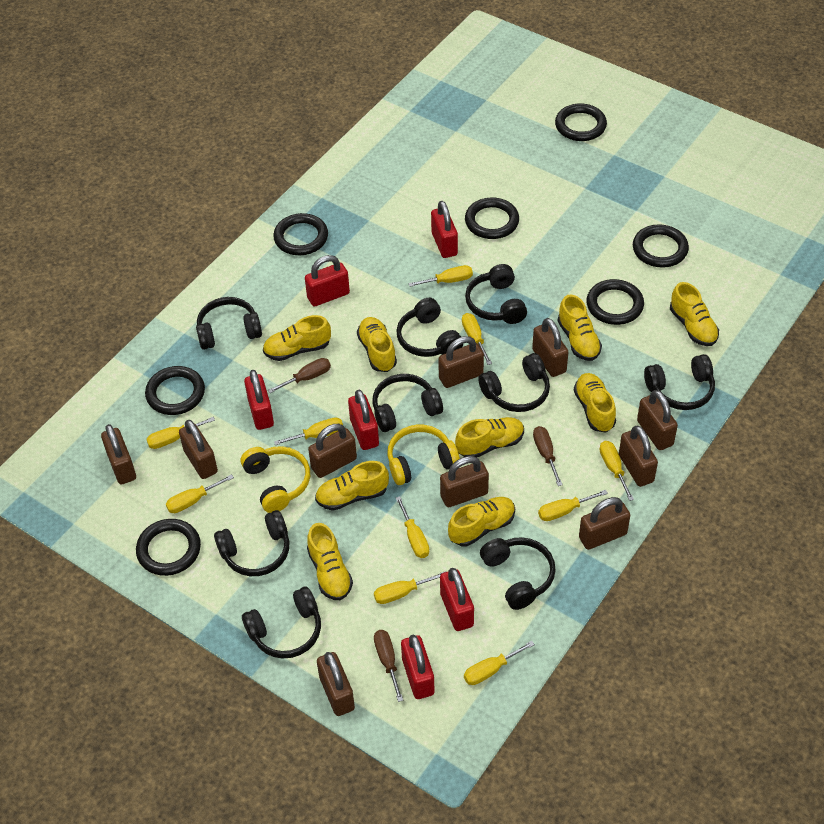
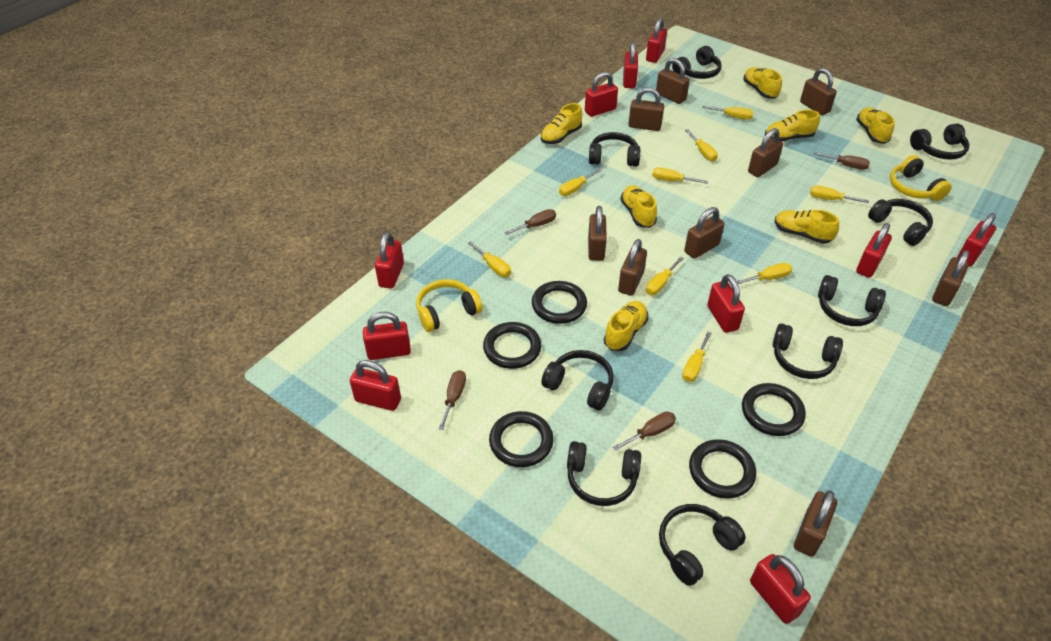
black ring: [136,519,201,576] [145,366,205,415] [273,213,328,255] [465,198,519,239] [555,103,607,141] [586,279,644,325] [633,224,689,268] = 7 -> [483,322,541,369] [489,411,554,467] [532,281,587,324] [689,439,756,499] [742,383,806,436] = 5
brown padlock: [101,424,136,484] [179,420,218,479] [308,424,357,478] [317,652,355,716] [438,336,484,388] [440,456,489,507] [532,318,568,377] [579,497,630,550] [619,425,658,487] [637,390,678,450] = 10 -> [588,206,607,261] [618,239,647,296] [629,87,664,131] [656,58,690,104] [684,207,724,259] [748,128,783,177] [794,491,837,557] [800,68,837,115] [932,250,969,306] = 9
brown screwdriver: [268,358,331,393] [374,630,403,702] [533,426,563,486] = 3 -> [438,370,466,430] [504,209,556,235] [613,412,676,451] [814,152,870,170] = 4
red padlock: [244,370,274,430] [305,255,350,307] [348,390,379,450] [401,635,435,699] [431,201,458,258] [440,568,474,631] = 6 -> [350,360,401,411] [363,312,411,360] [375,232,404,289] [585,72,618,117] [623,42,638,88] [646,18,667,63] [707,274,745,333] [750,554,811,624] [856,223,892,278] [957,213,996,266] = 10
yellow screwdriver: [146,417,215,449] [166,474,234,513] [274,417,343,445] [374,571,446,604] [396,496,429,558] [409,265,473,287] [462,313,492,365] [464,641,535,685] [538,490,608,521] [600,441,634,501] = 10 -> [468,241,511,277] [559,169,602,196] [646,257,684,295] [652,167,708,184] [682,332,712,382] [685,129,718,161] [702,106,754,120] [737,263,792,284] [810,186,869,203] = 9
yellow shoe: [263,315,331,361] [307,523,353,600] [315,461,389,511] [357,317,397,372] [448,497,515,547] [455,417,524,458] [558,295,602,361] [574,373,616,432] [670,282,719,346] = 9 -> [541,103,582,144] [604,301,648,351] [620,185,657,228] [743,67,782,98] [765,110,820,141] [775,210,839,244] [856,108,895,144] = 7

